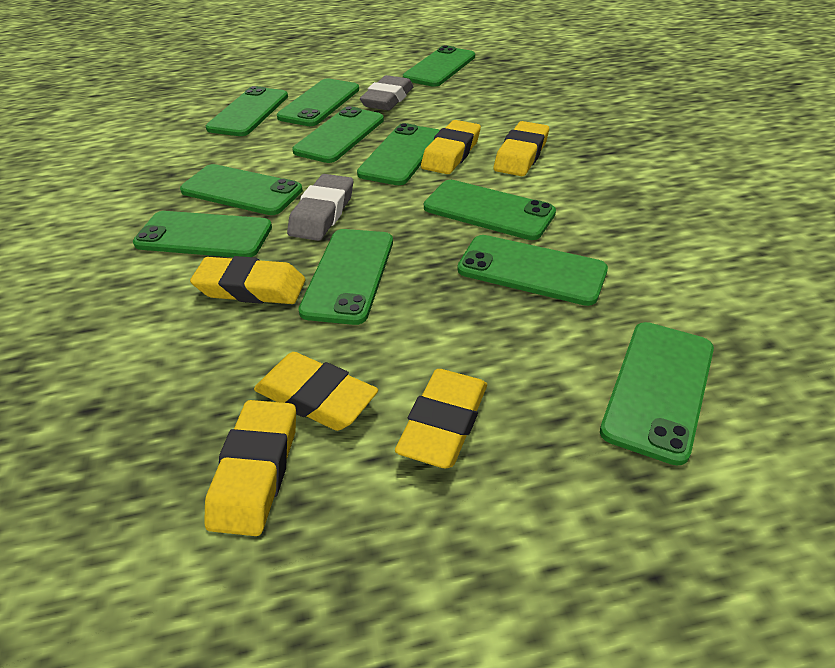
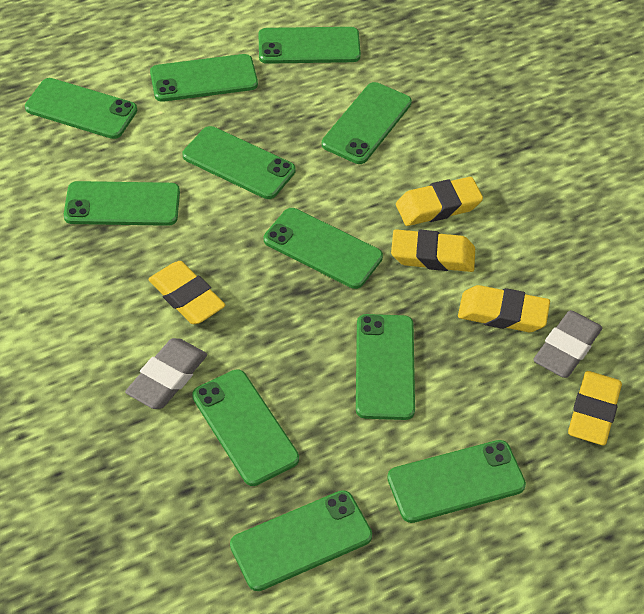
yellow eraser: [190,256,305,304] [204,400,296,536] [254,352,378,431] [395,369,487,468] [421,120,481,174] [494,121,549,176] = 6 -> [148,261,226,324] [391,229,475,272] [396,177,483,226] [458,285,550,332] [568,371,622,445] = 5

